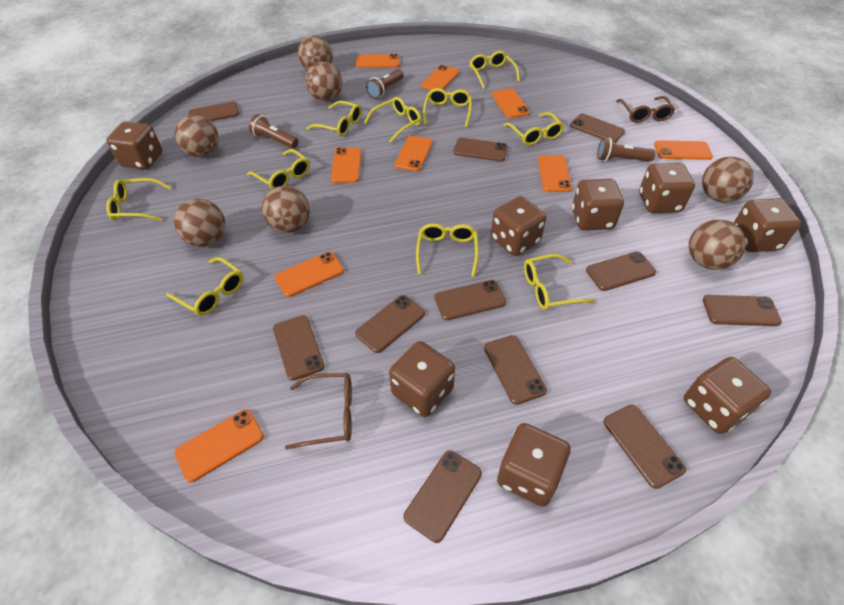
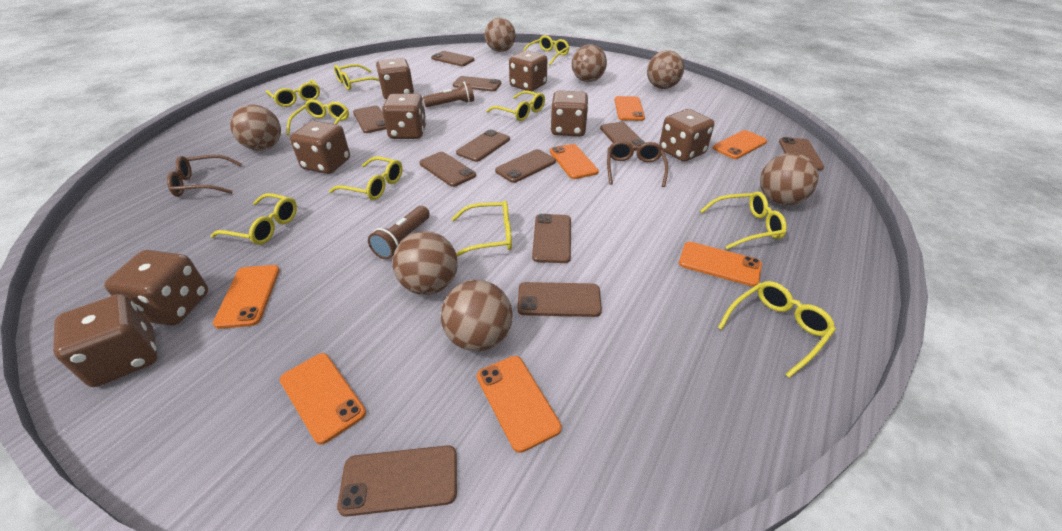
brown flashlight: [249,114,299,149] [366,69,404,99] [597,138,656,161] = 3 -> [368,206,430,259] [423,81,474,107] = 2
orange phone: [174,409,264,482] [275,252,344,297] [331,147,362,183] [356,54,400,68] [394,136,433,172] [421,65,459,90] [492,88,530,118] [538,155,572,192] [654,140,713,160] = 9 -> [213,265,280,329] [280,353,366,444] [477,356,562,453] [550,144,599,179] [615,96,645,121] [679,242,762,287] [713,130,767,159] = 7

